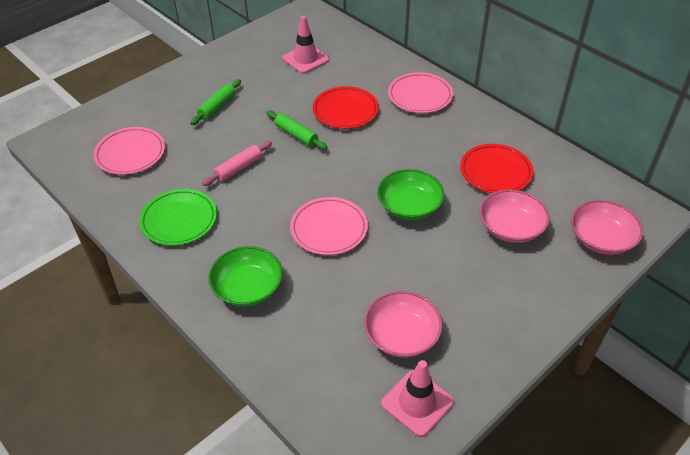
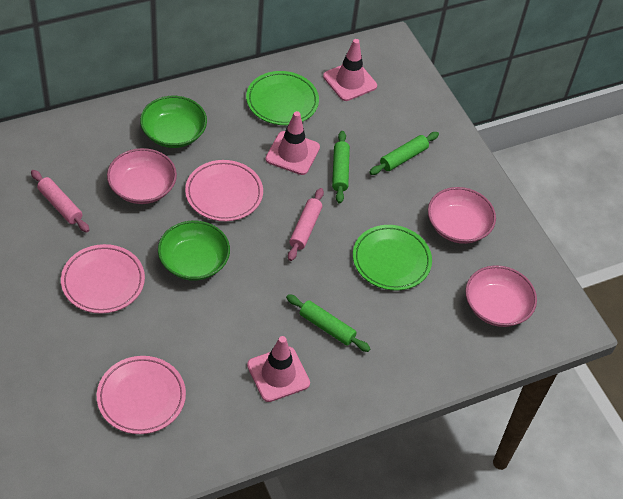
green plate: [139,189,217,246] = 1 -> [246,71,319,125] [353,225,432,291] = 2
green rolling pin: [190,79,241,125] [266,111,328,150] = 2 -> [286,294,371,352] [332,131,350,204] [369,132,439,175] = 3
pink rolling pin: [202,141,272,186] = 1 -> [31,170,90,232] [288,188,324,261] = 2
pink traffic cone: [282,16,329,74] [381,360,454,437] = 2 -> [247,336,310,402] [266,111,320,175] [323,39,377,101] = 3
red plate: [313,86,379,129] [460,144,534,193] = 2 -> none = 0

